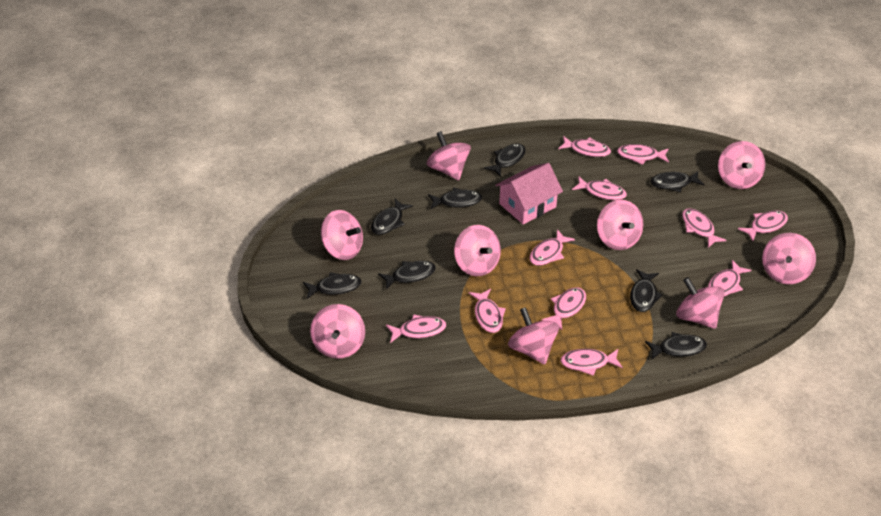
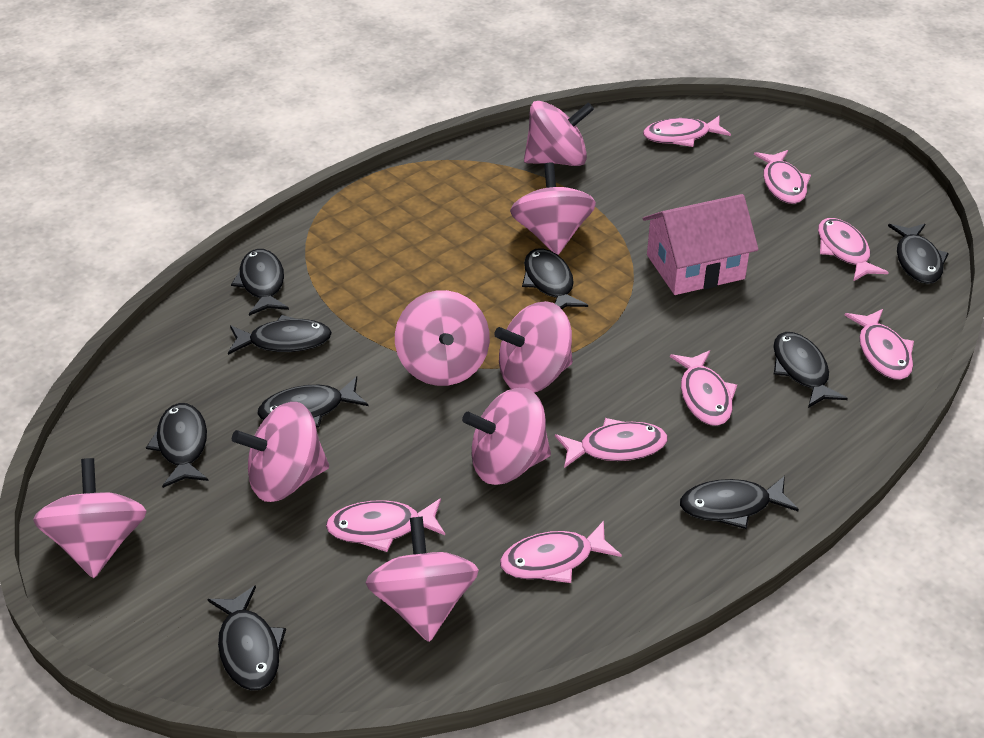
black fish: [303,272,362,299] [371,198,413,235] [378,261,436,290] [428,188,482,210] [484,144,526,177] [630,269,663,312] [645,332,707,359] [650,171,705,192] = 8 -> [146,403,209,488] [207,585,286,691] [228,315,332,355] [231,249,289,316] [258,376,368,427] [522,248,588,309] [680,476,799,529] [773,332,848,408] [888,224,949,284] = 9
pink fish: [386,314,446,343] [469,289,506,333] [529,229,575,266] [542,287,586,330] [558,136,611,157] [560,349,623,376] [572,176,627,200] [617,144,669,165] [682,208,726,248] [708,260,752,297] [738,210,788,241] = 11 -> [326,498,445,552] [500,521,622,583] [555,418,668,468] [643,116,731,147] [670,350,737,426] [754,150,811,204] [818,218,889,281] [844,309,914,380] = 8
pink spinning top: [310,304,365,359] [321,210,363,260] [427,131,471,180] [454,225,501,276] [508,307,559,364] [597,200,644,250] [676,277,725,329] [718,141,766,189] [762,233,816,284] = 9 -> [33,458,147,578] [232,402,329,502] [366,516,479,642] [395,290,490,386] [462,388,551,485] [494,301,573,393] [510,163,596,255] [524,101,594,166] = 8

